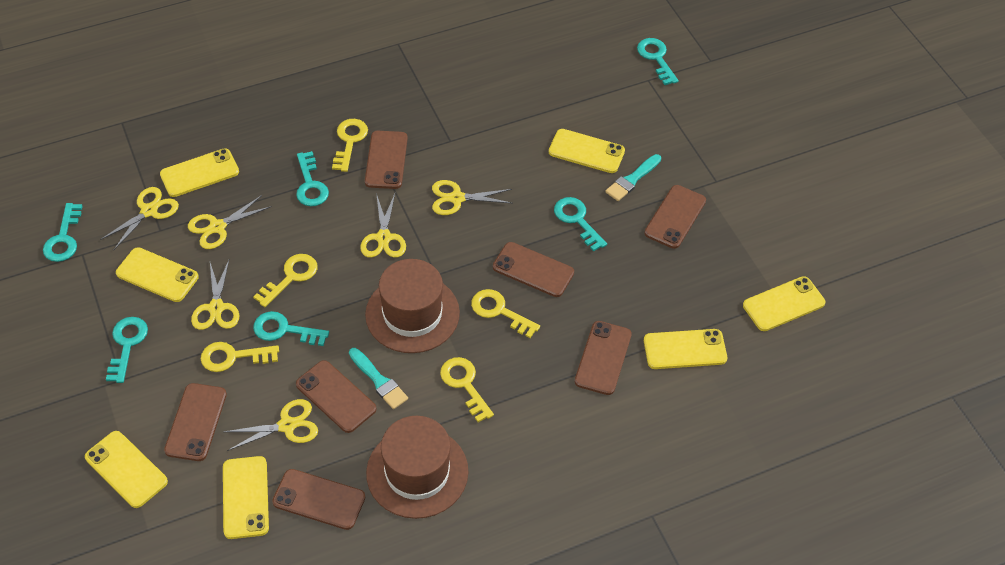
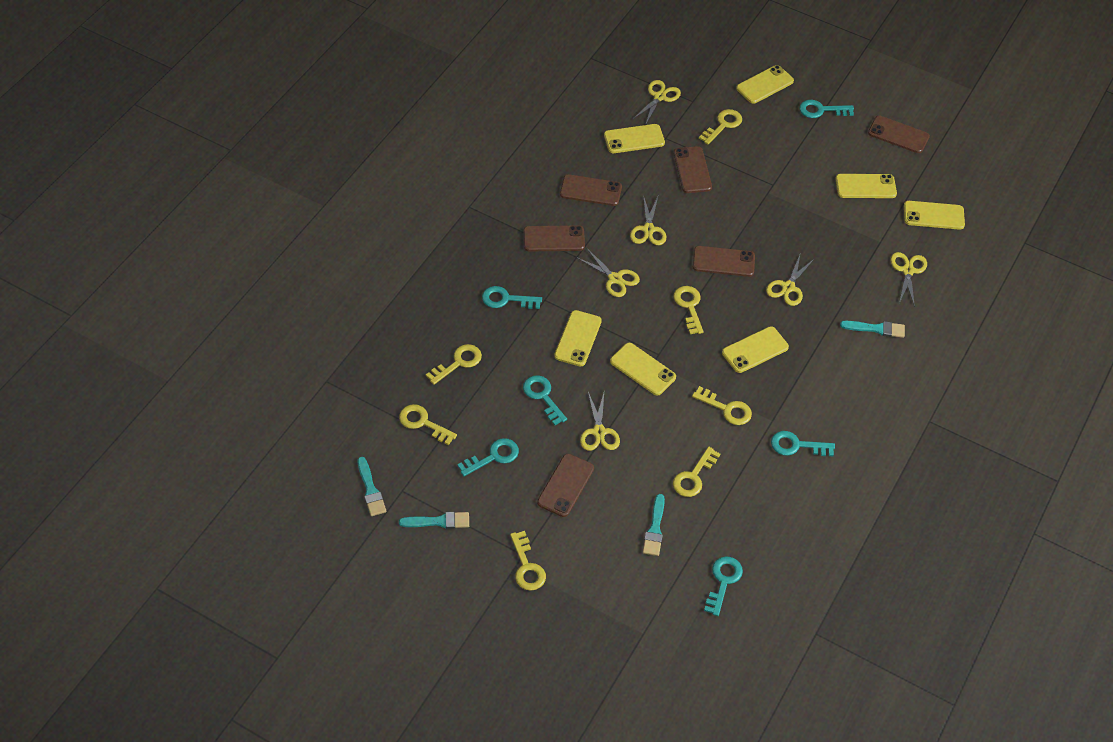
brown hat: [365,259,460,353] [366,416,468,519] = 2 -> none = 0
brown phone: [164,383,227,461] [272,469,365,530] [296,360,377,433] [365,131,408,189] [493,242,574,297] [575,321,632,395] [644,185,706,249] = 7 -> [523,225,585,252] [537,454,594,517] [560,174,622,206] [673,146,712,193] [693,246,755,277] [868,116,930,153] = 6
turquoise brush: [349,348,408,409] [605,154,661,201] = 2 -> [357,457,386,516] [399,512,469,529] [643,494,665,556] [840,321,905,338] = 4
yellow key: [201,342,279,372] [253,254,317,307] [332,119,368,172] [440,357,494,422] [471,289,540,338] = 5 -> [399,404,457,445] [426,344,482,385] [510,531,546,591] [673,286,704,334] [673,447,720,497] [692,386,752,425] [699,109,742,144] = 7

